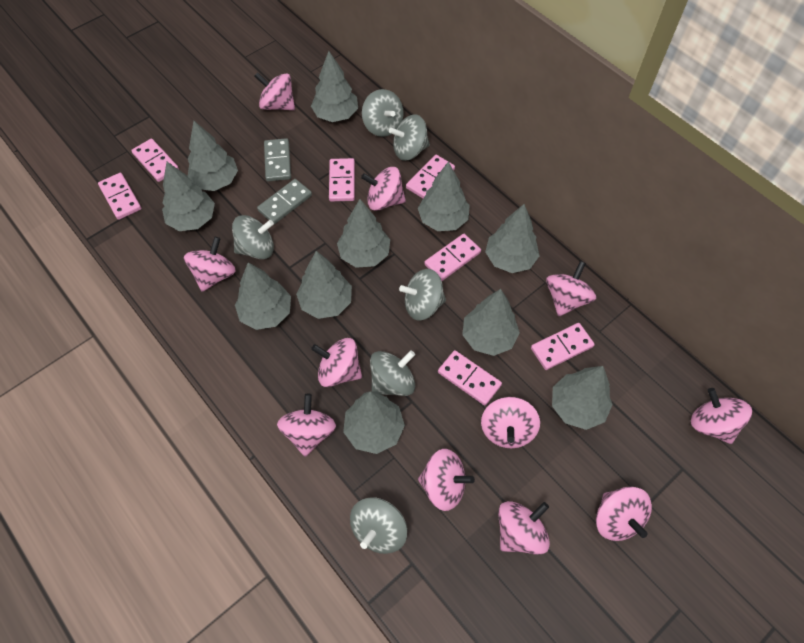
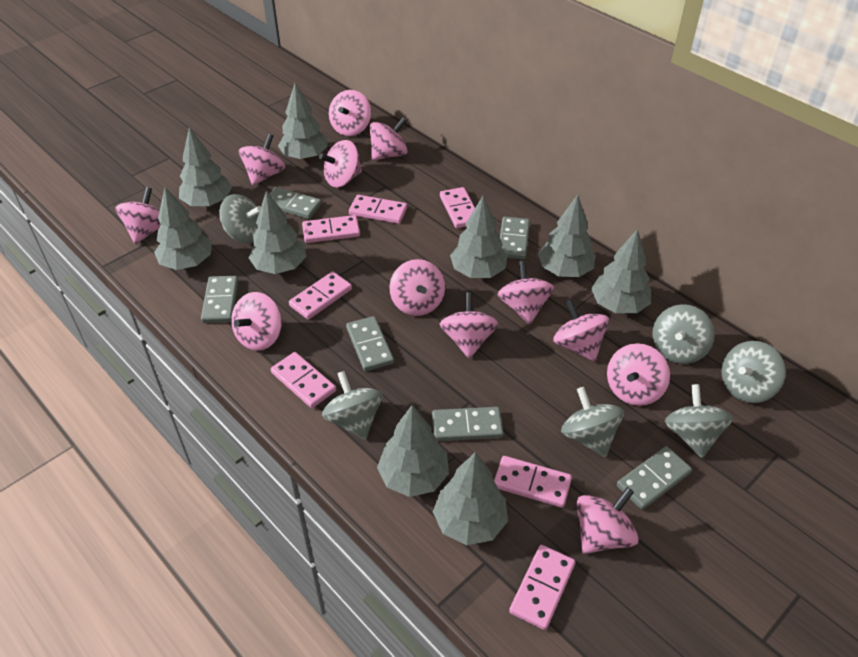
grey domino: [257,179,312,224] [264,138,291,181] = 2 -> [201,276,238,323] [270,187,322,219] [346,316,394,371] [432,407,503,441] [500,217,530,260] [617,446,692,510] = 6
grey tree: [162,162,215,231] [188,121,238,191] [235,262,291,330] [296,251,352,319] [311,51,358,122] [337,199,390,268] [343,391,405,454] [418,162,469,231] [462,289,520,356] [485,204,540,273] [552,366,613,430] = 11 -> [154,187,212,270] [179,128,232,207] [249,191,306,274] [278,83,328,160] [377,405,449,497] [433,452,508,545] [450,196,508,278] [538,194,596,277] [591,229,651,313] = 9
pink spinning top: [184,237,236,292] [254,72,295,110] [277,394,336,457] [311,338,362,387] [361,167,406,211] [418,449,475,511] [481,397,540,448] [498,501,550,555] [546,261,596,316] [596,486,652,541] [691,388,752,444] = 11 -> [115,187,161,244] [231,292,282,351] [239,134,285,186] [319,140,362,187] [329,90,371,136] [370,117,408,161] [389,259,445,316] [440,292,499,359] [497,261,554,324] [553,299,609,362] [577,487,639,554] [607,343,670,406] = 12

